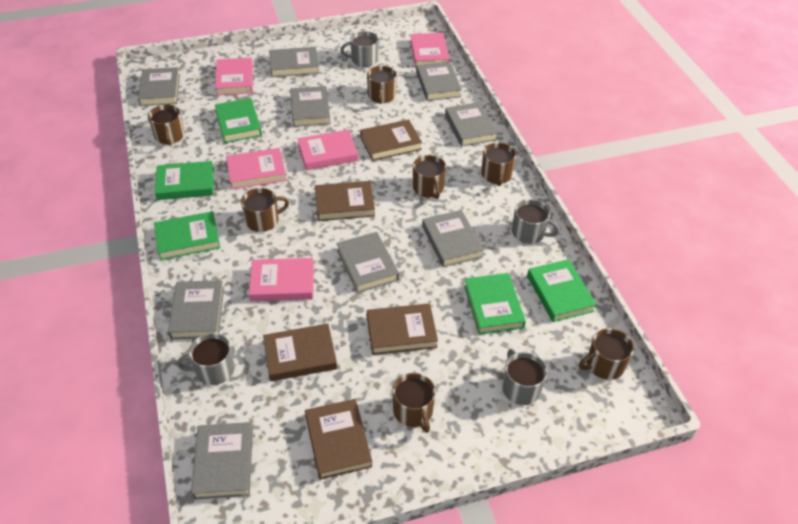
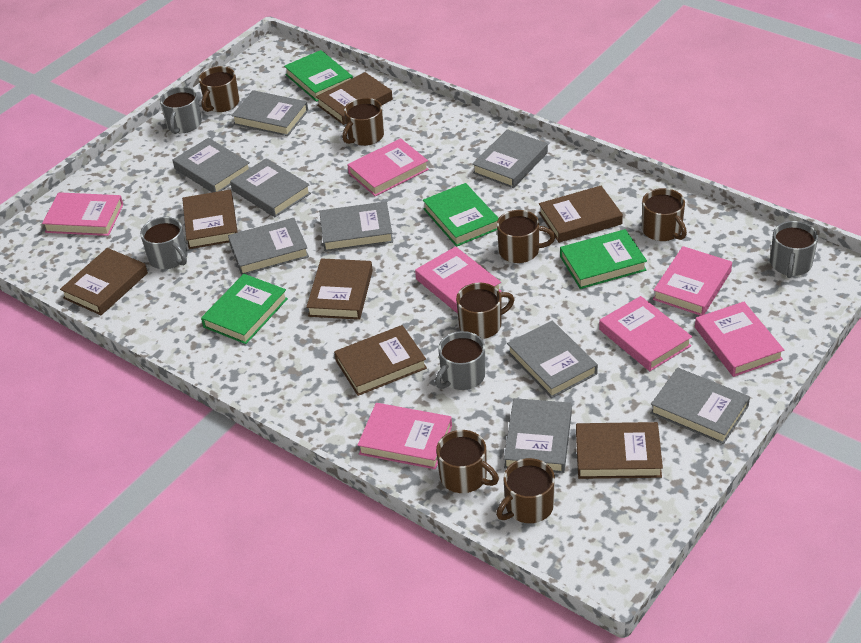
brown book: [263,323,337,381] [305,399,372,480] [315,181,375,221] [360,119,422,161] [367,303,438,355] = 5 -> [60,248,148,315] [182,190,238,249] [306,258,373,320] [316,72,393,125] [334,325,427,396] [539,186,623,243] [576,422,663,479] = 7
green book: [154,211,220,260] [155,161,214,200] [215,98,262,143] [464,273,526,335] [527,259,597,322] = 5 -> [201,274,288,344] [284,50,353,102] [423,183,499,247] [560,229,647,289] = 4
pink book: [215,58,253,95] [226,148,287,189] [249,258,314,301] [297,130,358,170] [410,33,450,68] = 5 -> [42,192,123,236] [347,138,429,196] [357,403,452,469] [415,246,501,314] [599,296,692,371] [653,246,732,316] [695,302,784,377] = 7

